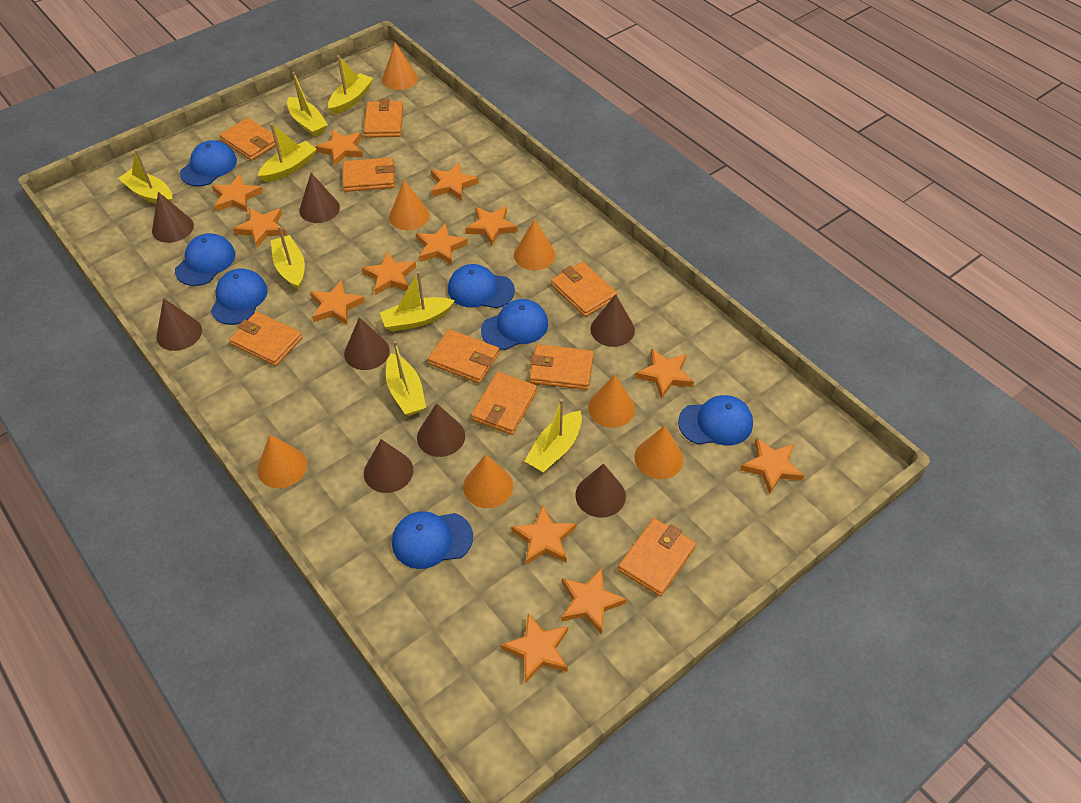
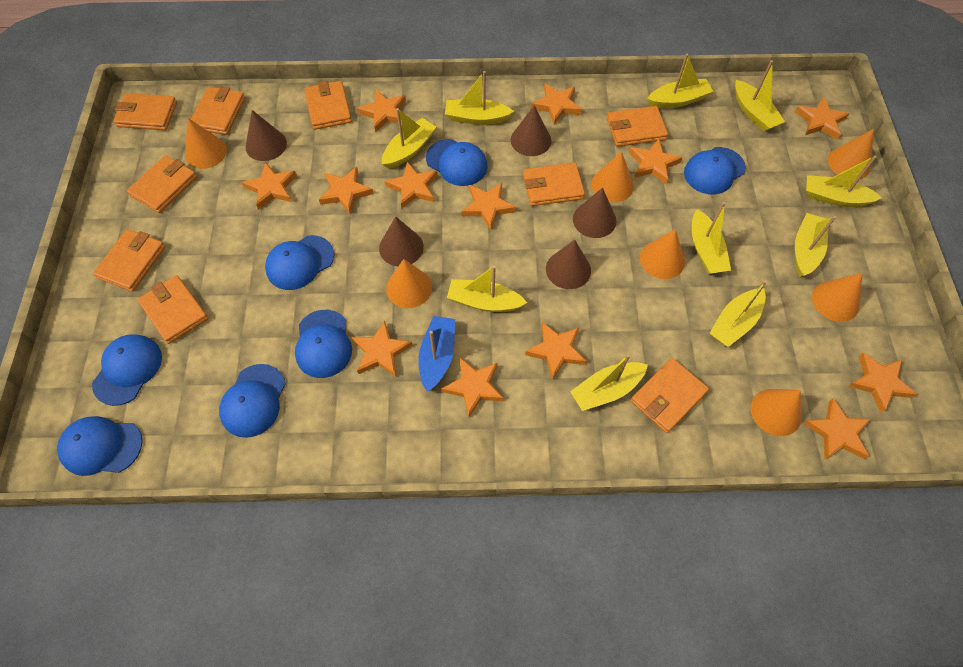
blue boat: none = 0 -> [418,316,455,392] = 1
brown cone: [152,192,194,243] [156,298,202,351] [299,173,340,223] [344,317,390,370] [364,439,413,493] [417,403,465,457] [575,463,626,518] [590,294,635,347] = 8 -> [245,110,287,161] [379,216,424,266] [511,105,551,156] [546,240,591,289] [573,188,616,238] = 5
yellow boat: [118,149,172,204] [257,123,317,182] [271,226,305,290] [287,72,328,137] [328,55,373,115] [380,271,455,332] [386,341,426,416] [525,399,582,472] = 8 -> [382,108,436,169] [445,71,514,125] [447,266,527,312] [570,354,648,411] [647,54,714,108] [692,202,731,274] [710,280,767,347] [735,60,785,131] [795,213,836,277] [806,156,882,207] = 10

